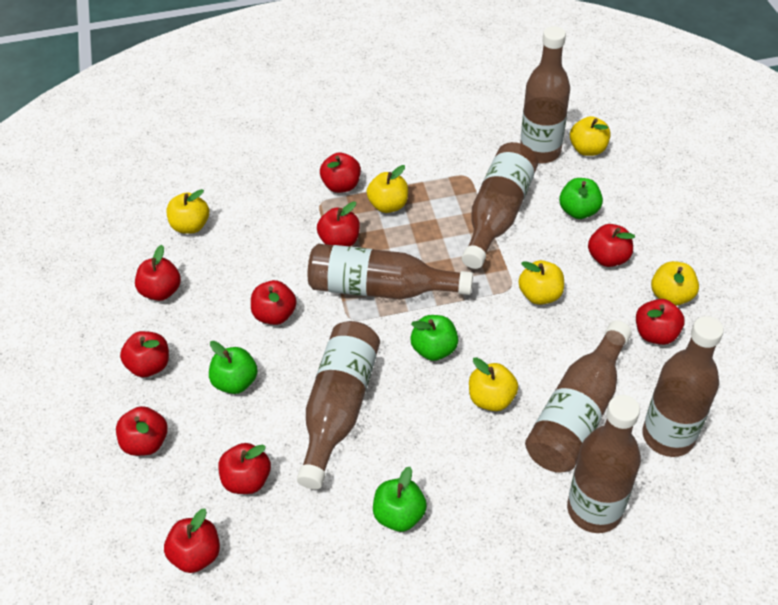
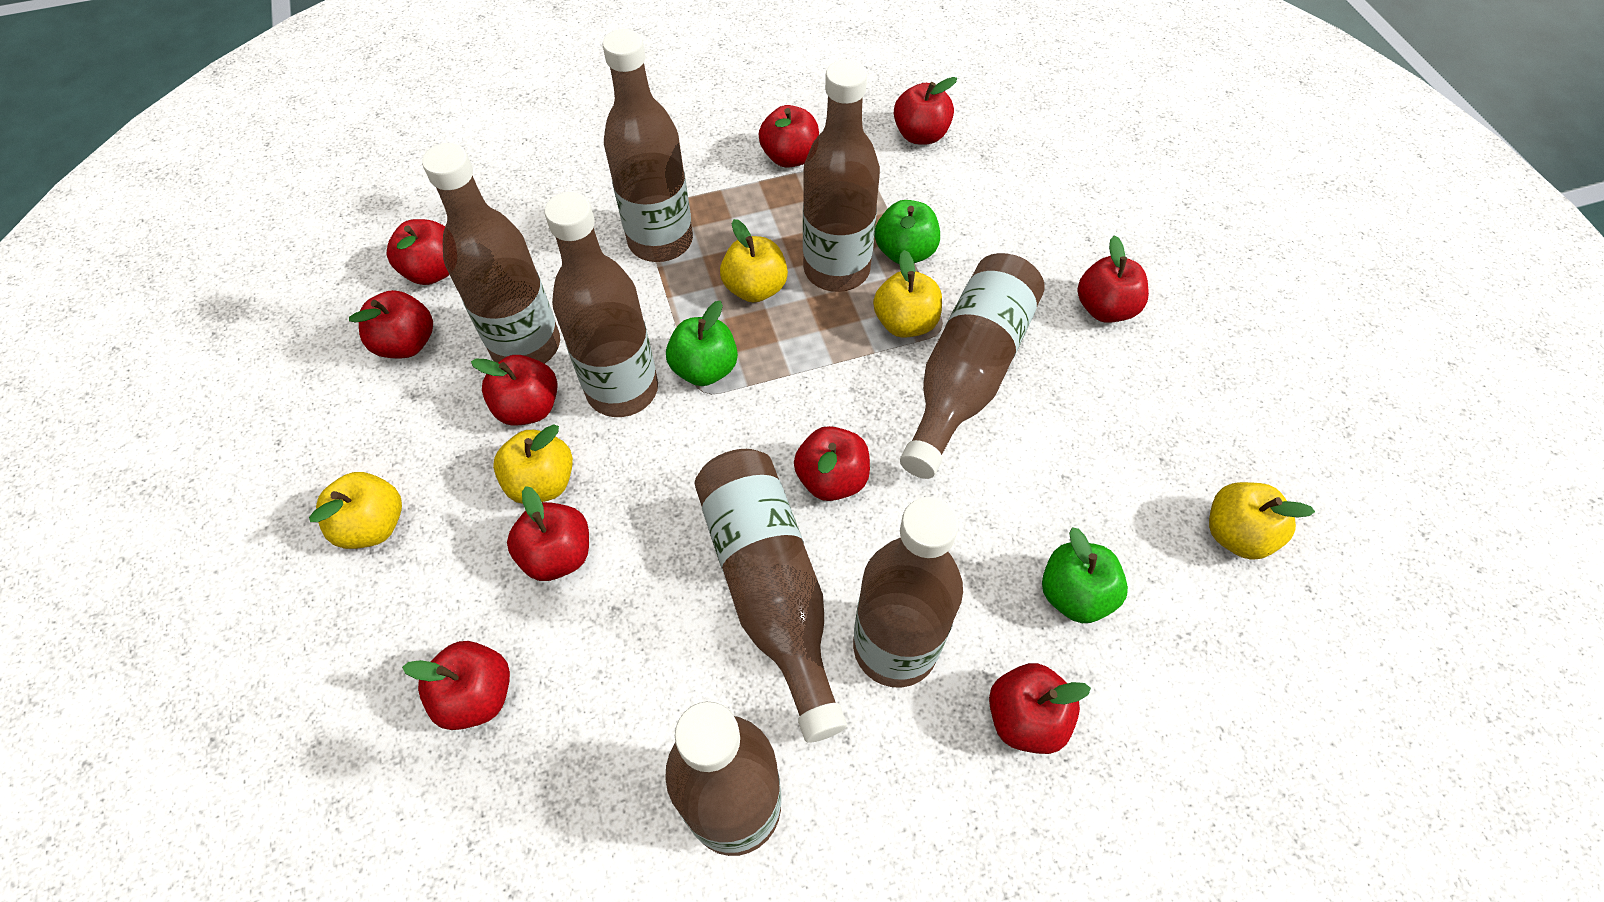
brown bottle: [297,321,380,490] [308,244,473,299] [462,142,538,269] [520,26,570,163] [525,321,632,473] [567,395,641,533] [643,316,724,457] = 7 -> [422,143,560,364] [544,192,658,417] [602,29,693,262] [665,702,781,856] [695,449,847,742] [803,60,880,292] [853,497,963,688] [900,253,1045,479] = 8
green apple: [209,341,258,394] [373,467,427,532] [410,315,458,361] [559,178,603,219] = 4 -> [666,301,738,386] [875,200,940,264] [1042,527,1128,623] = 3
yellow apple: [166,189,209,234] [367,165,408,213] [469,357,518,411] [518,260,564,305] [570,116,611,156] [651,261,699,306] = 6 -> [309,472,402,549] [493,424,573,504] [720,219,788,303] [873,250,942,338] [1209,482,1315,560] = 5

